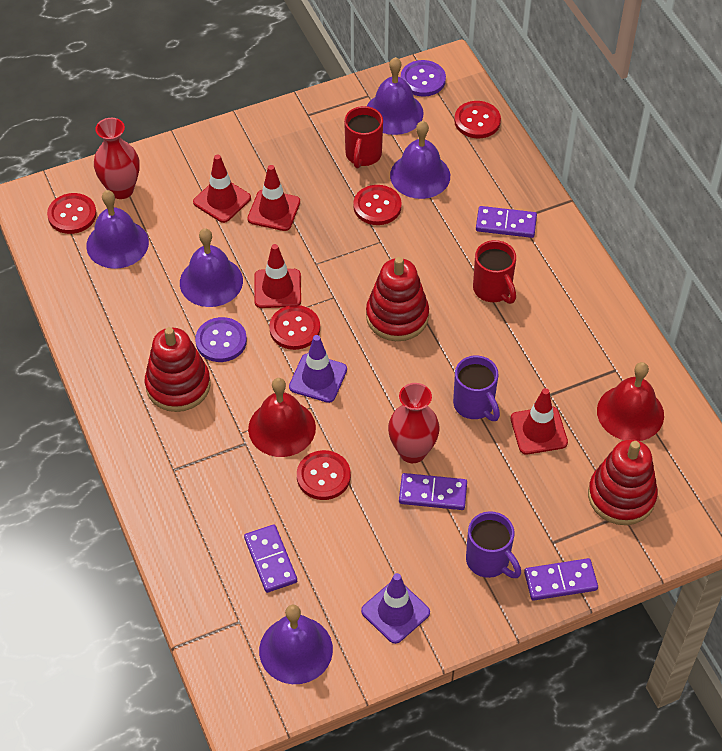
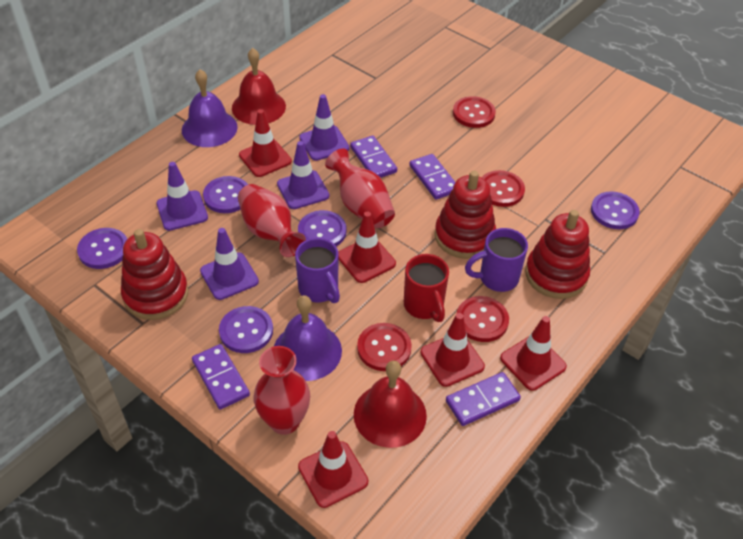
purple bell: [86,190,149,269] [180,228,243,307] [259,605,333,684] [367,57,424,135] [390,121,450,199] = 5 -> [182,69,238,147] [273,295,342,381] = 2
purple button: [195,317,247,362] [401,60,446,97] = 2 -> [77,228,127,269] [203,176,248,213] [219,306,273,353] [298,210,346,246] [591,191,640,229] = 5
purple traffic cone: [289,335,347,403] [361,573,430,644] = 2 -> [157,162,208,231] [200,228,259,300] [277,141,329,209] [299,94,350,161] = 4
red button: [47,193,97,234] [269,305,320,350] [297,450,351,500] [353,185,402,225] [454,101,501,139] = 5 -> [357,323,412,371] [453,96,496,128] [457,296,509,342] [481,170,525,207] = 4
red mug: [344,106,383,168] [473,240,516,304] = 2 -> [404,254,449,322] = 1
red traffic cone: [193,154,251,223] [247,165,300,231] [254,244,301,308] [511,388,568,455] = 4 -> [239,109,292,177] [298,431,368,508] [338,211,396,283] [421,313,485,387] [500,316,567,391] = 5
red vase: [94,118,140,199] [388,383,440,463] = 2 -> [238,184,306,257] [253,346,310,435] [325,149,395,228] = 3

